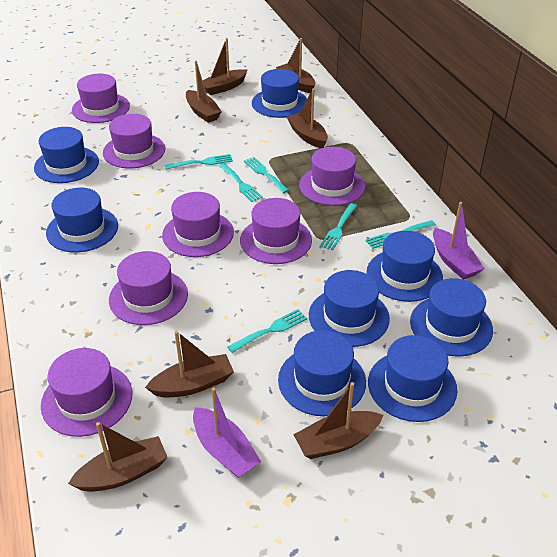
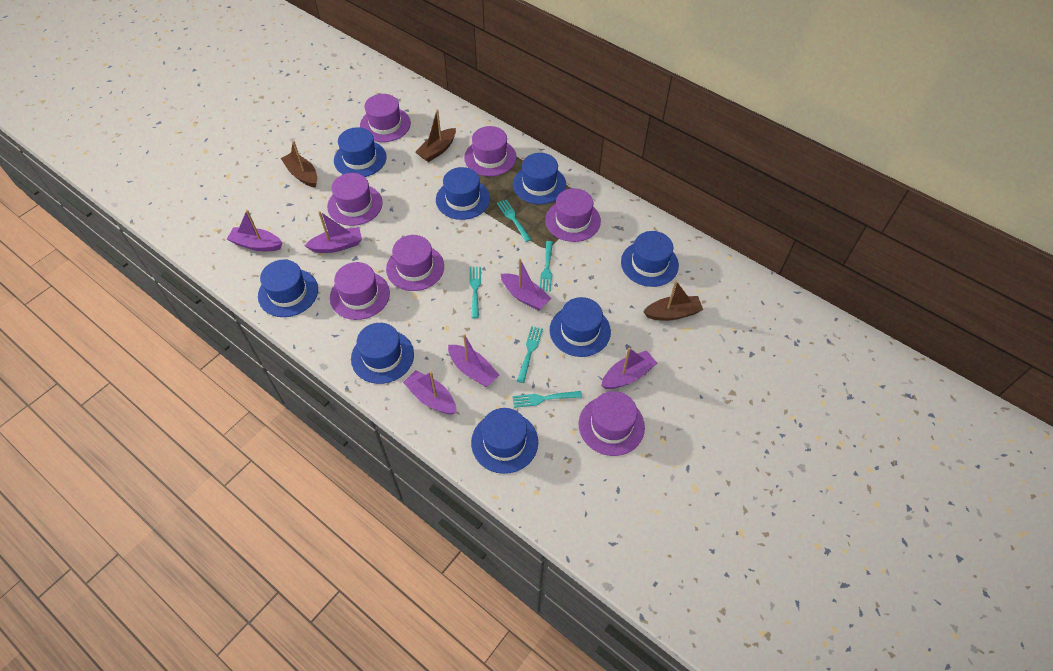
brown boat: [68,422,168,492] [145,331,234,398] [186,60,222,123] [202,38,247,95] [276,38,315,93] [287,89,328,148] [293,382,383,459] = 7 -> [281,140,317,188] [416,109,456,162] [644,281,703,321] = 3
purple boat: [193,388,261,478] [433,202,485,280] = 2 -> [227,210,283,251] [304,211,362,253] [403,370,456,414] [448,334,499,387] [501,259,551,310] [601,347,657,389] = 6
turquoise fork: [165,154,233,170] [219,163,263,202] [227,309,307,353] [244,157,289,193] [320,203,357,250] [365,220,436,249] = 6 -> [469,267,481,318] [497,200,531,242] [513,391,582,408] [517,326,543,383] [540,241,553,291] = 5

